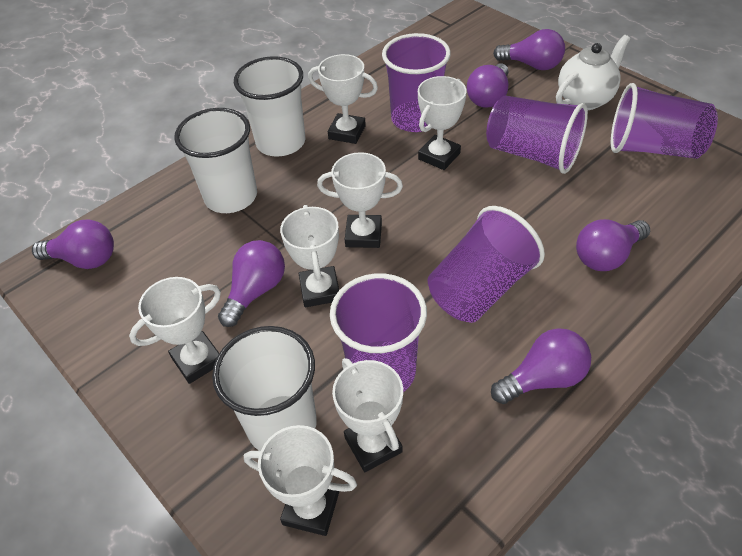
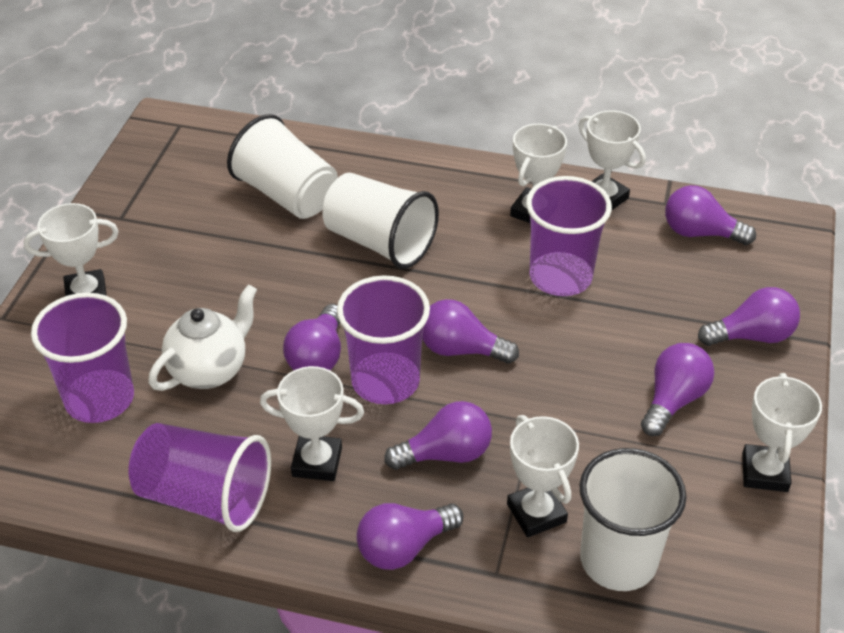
purple cup: [330,273,427,392] [382,33,451,132] [427,206,545,323] [486,95,588,174] [611,83,718,159] = 5 -> [31,293,134,423] [128,423,271,532] [337,275,430,404] [526,176,612,296] = 4
purple light bulb: [32,220,114,269] [218,240,285,327] [467,63,509,108] [491,328,591,404] [493,29,565,70] [576,219,650,271] = 6 -> [283,304,341,370] [357,503,464,570] [384,401,492,470] [422,299,519,364] [641,343,714,436] [665,185,756,245] [698,287,800,346] = 7
white trophy: [129,277,221,384] [244,425,357,536] [280,205,339,307] [308,54,378,144] [317,152,403,248] [332,358,403,472] [418,76,467,170] = 7 -> [24,203,119,296] [260,366,364,481] [507,415,579,537] [510,124,567,223] [579,110,646,210] [742,373,822,492] = 6

